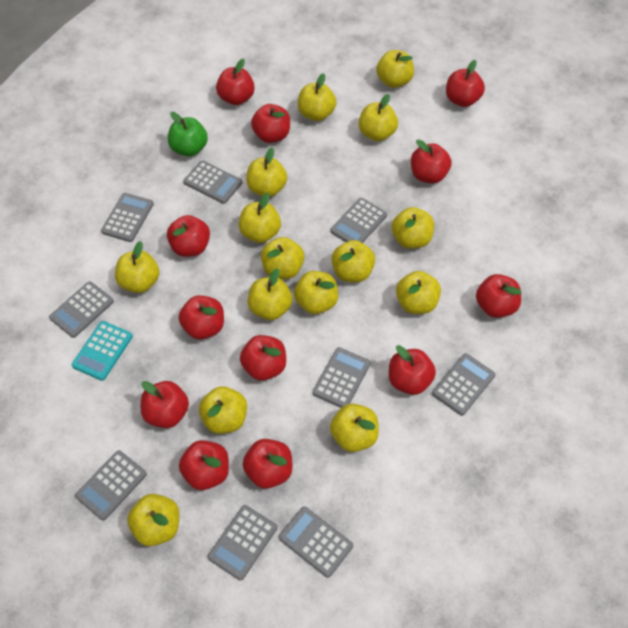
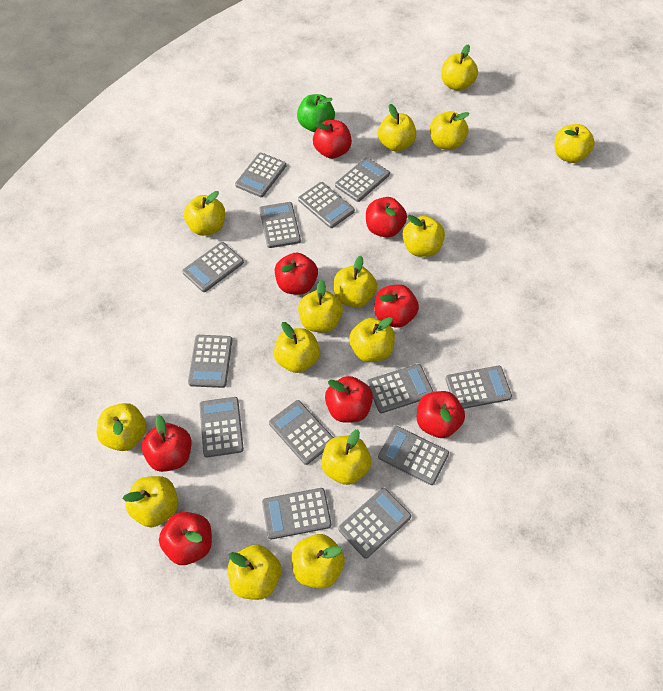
grey calculator: [49,281,114,338] [75,450,147,521] [101,193,154,242] [183,160,243,204] [208,505,277,581] [279,506,353,578] [313,347,371,408] [330,198,387,243] [432,353,496,416] = 9 -> [182,242,244,292] [188,335,232,388] [199,397,244,457] [235,153,286,197] [259,202,301,248] [262,488,331,540] [269,400,334,465] [298,182,355,228] [335,157,390,202] [338,488,411,559] [367,364,433,413] [378,426,449,485] [446,366,512,409] = 13
red apple: [141,381,189,428] [167,215,210,257] [179,295,224,340] [179,440,229,490] [216,59,255,105] [240,335,286,381] [243,439,293,489] [251,104,290,143] [389,345,436,395] [411,140,452,184] [446,60,485,107] [476,274,522,318] = 12 -> [141,415,192,472] [159,512,212,565] [275,253,318,295] [313,120,352,159] [325,376,373,423] [366,197,407,238] [374,284,419,328] [417,391,465,438] = 8
turquoise calculator: [71,321,133,381] = 1 -> none = 0

